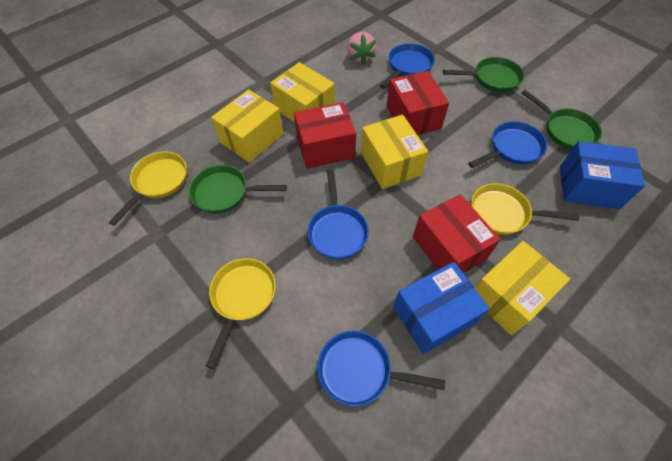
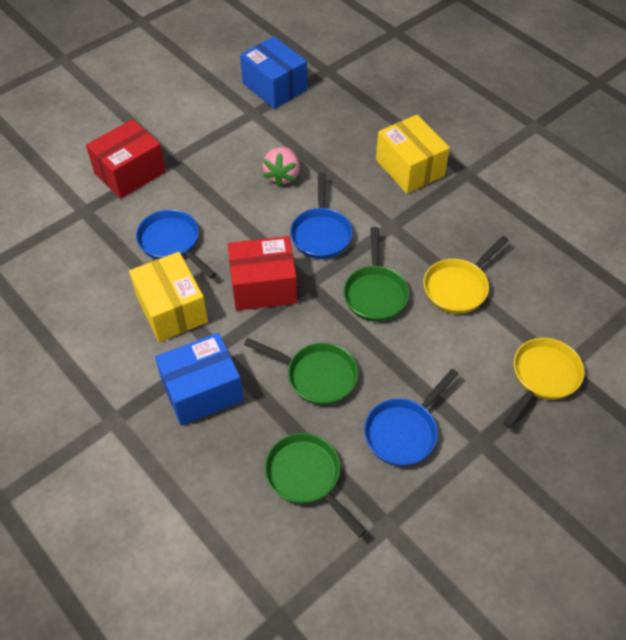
blue pan: [308,169,369,259] [317,330,445,406] [380,43,435,89] [468,121,547,168] = 4 -> [136,210,216,279] [290,172,353,259] [364,369,458,466] = 3
red box: [294,102,356,169] [387,71,449,135] [413,194,501,273] = 3 -> [86,119,166,199] [228,236,297,311] = 2
yellow box: [211,89,283,163] [270,62,335,122] [361,115,428,189] [475,241,570,335] = 4 -> [129,252,208,342] [376,115,450,194] = 2
yellow pan: [108,151,187,226] [205,258,276,369] [471,183,579,235] = 3 -> [423,236,509,314] [503,338,584,428] = 2

